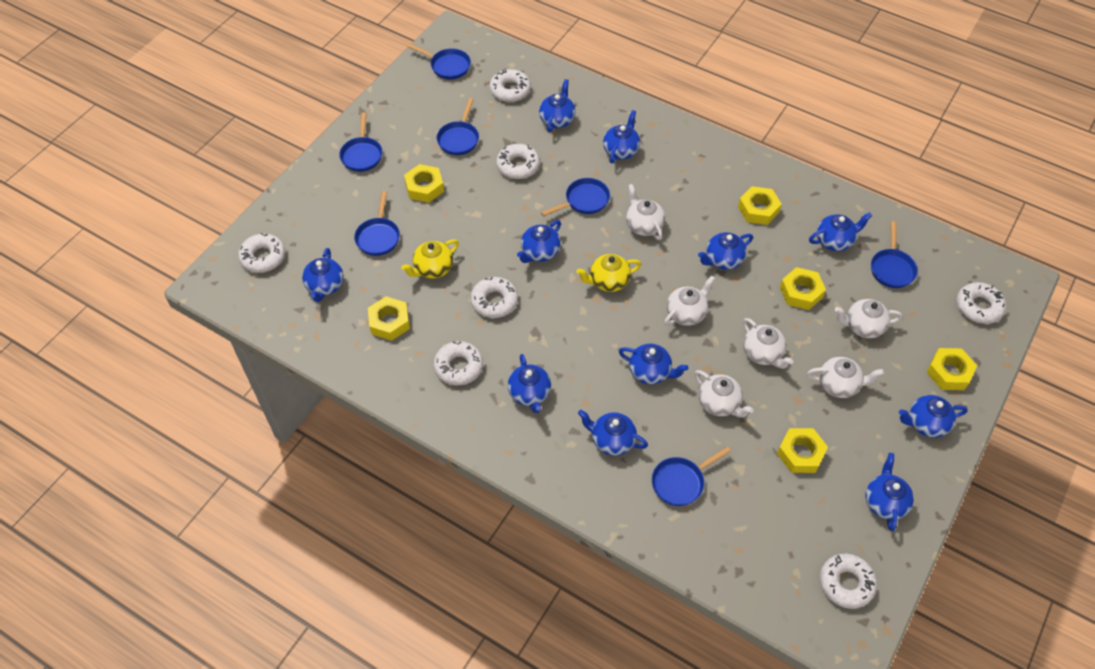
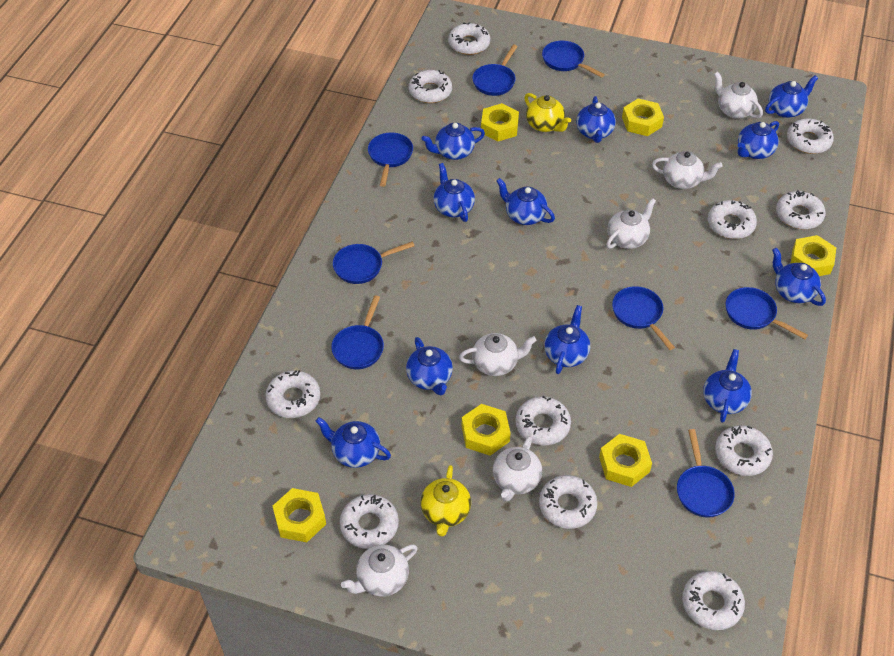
blue pan: [339,112,382,172] [354,191,400,256] [407,43,471,79] [437,98,479,155] [541,178,610,217] [652,446,731,506] [871,221,918,288] = 7 -> [331,295,384,369] [333,241,414,284] [368,133,413,187] [472,44,518,96] [542,41,605,78] [612,286,675,350] [677,429,735,517] [726,287,808,339] = 8
white donut: [238,233,285,273] [434,341,483,386] [471,277,518,318] [490,68,531,102] [496,144,540,179] [820,554,877,609] [956,282,1006,324] = 7 -> [266,370,320,418] [340,494,399,549] [409,70,452,103] [448,22,490,55] [516,396,571,445] [539,475,598,529] [682,571,745,630] [708,200,757,239] [715,425,773,476] [776,190,826,229] [787,119,834,154] = 11

